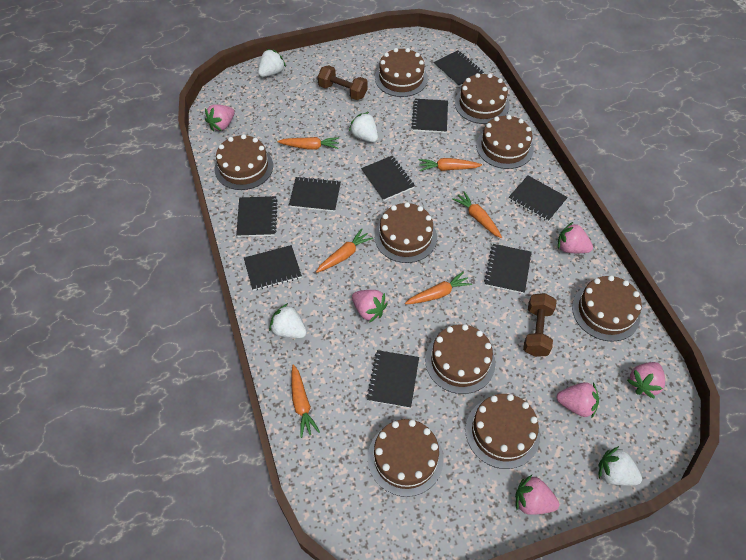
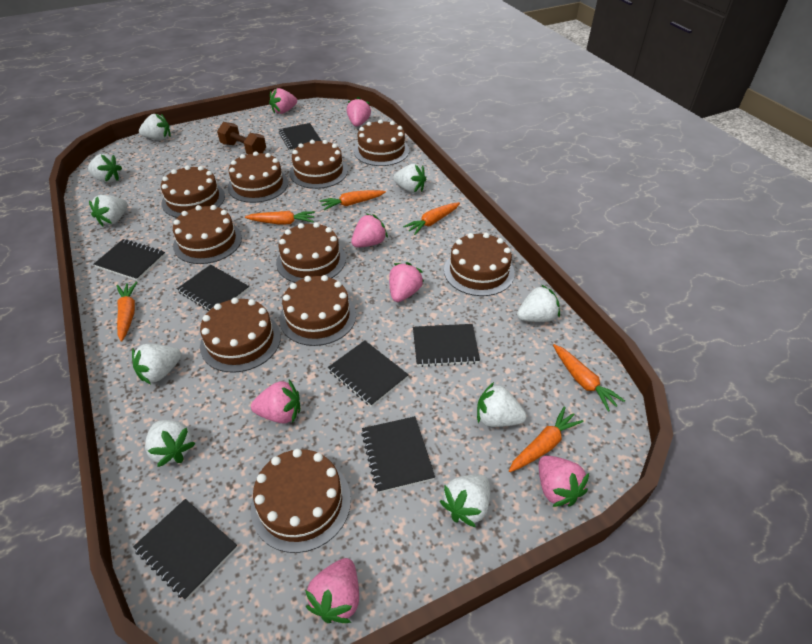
black notebook: [236,196,278,237] [244,245,302,291] [289,177,341,212] [361,156,415,201] [366,350,419,408] [411,99,448,133] [433,50,484,87] [484,244,531,294] [509,176,568,222] = 9 -> [94,239,165,281] [133,499,237,600] [177,265,249,311] [279,123,321,152] [328,340,409,407] [361,416,435,493] [413,324,480,367] = 7
brown cake: [215,134,273,190] [368,419,443,497] [375,48,428,97] [375,202,437,263] [425,324,496,394] [455,73,509,124] [465,394,540,469] [476,115,534,169] [572,275,642,342] = 9 -> [161,165,225,218] [173,205,242,264] [200,298,281,373] [228,151,288,203] [251,449,351,553] [276,222,346,283] [280,275,356,346] [290,140,348,189] [354,119,409,166] [444,233,515,296] = 10
brown dumbbell: [318,65,368,100] [523,293,556,357] = 2 -> [217,122,266,154] = 1
pink strawberry: [205,104,235,131] [352,290,388,323] [515,475,559,515] [556,382,599,419] [558,222,593,253] [627,362,665,399] = 6 -> [251,380,300,423] [269,88,297,114] [305,558,359,623] [347,97,371,127] [351,214,388,248] [389,262,424,302] [539,456,589,507] = 7
white strawberry: [258,49,286,77] [269,303,307,338] [349,112,378,142] [599,446,642,486] = 4 -> [88,154,122,183] [89,195,128,226] [132,344,182,384] [139,113,171,140] [145,420,196,467] [393,164,426,193] [440,474,490,527] [477,382,527,427] [517,284,560,322] = 9

